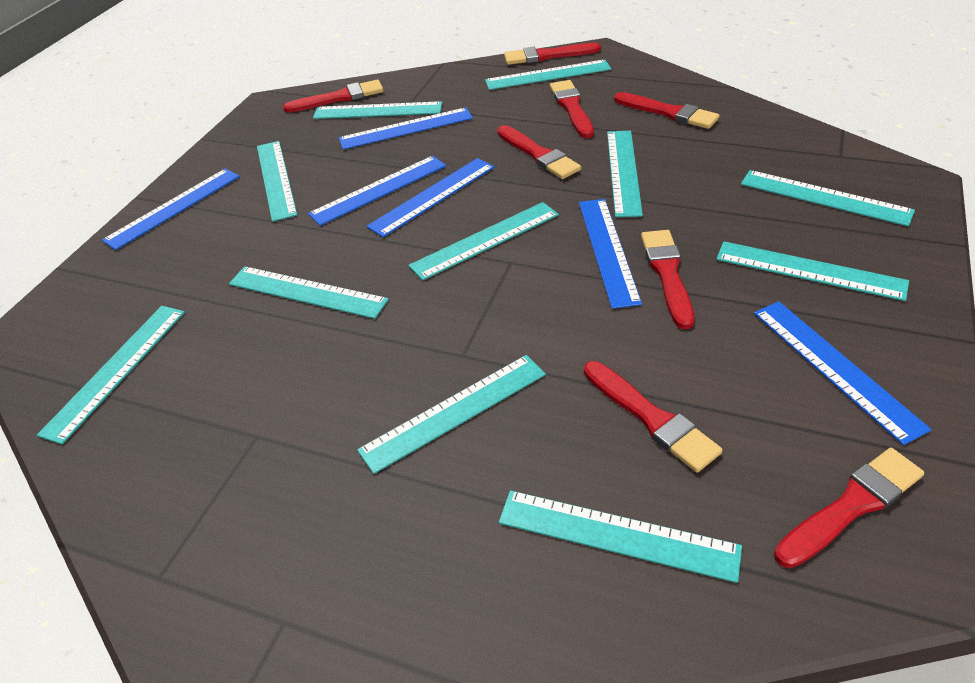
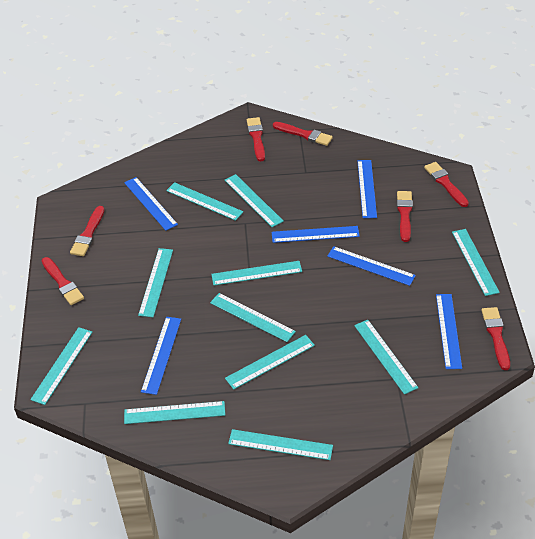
red brush: [283,80,383,113] [497,125,581,179] [504,43,601,65] [550,80,594,138] [584,361,722,472] [614,92,720,129] [641,230,694,329] [774,448,924,568] = 8 -> [42,257,84,305] [70,206,104,256] [247,117,265,161] [273,122,333,146] [397,191,413,242] [424,162,469,207] [481,307,510,370] = 7

